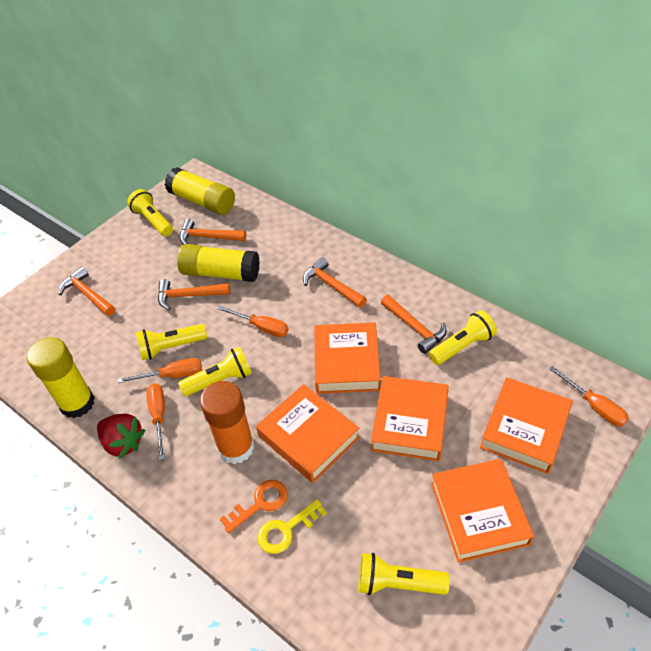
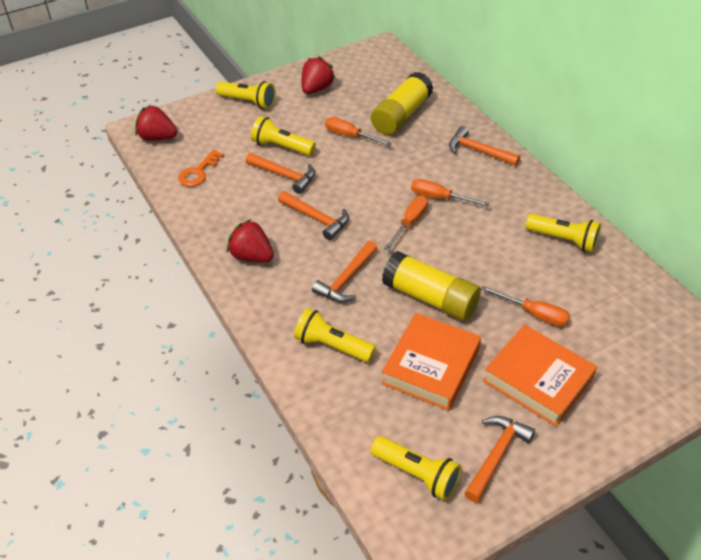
orange book: [256,384,360,483] [315,322,381,394] [371,376,449,461] [431,459,534,563] [480,377,573,474] = 5 -> [381,313,481,411] [483,325,597,427] = 2
orange glue stick: [200,381,254,464] = 1 -> none = 0
red strawberry: [97,414,145,459] = 1 -> [135,105,177,141] [227,219,274,262] [301,56,335,94] = 3
yellow glue stick: [27,337,95,418] [165,167,235,215] [177,244,260,282] = 3 -> [371,72,433,135] [382,251,481,321] = 2
yellow key: [257,499,327,554] = 1 -> none = 0

